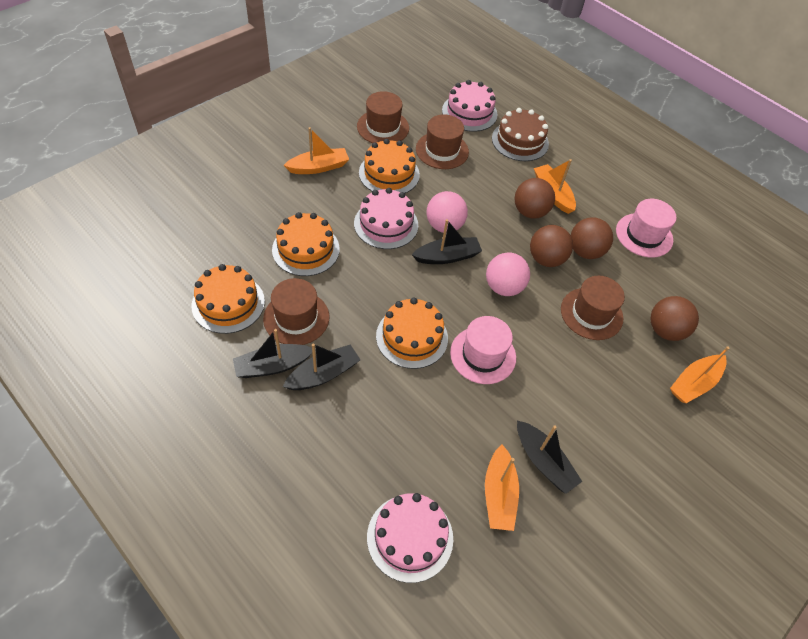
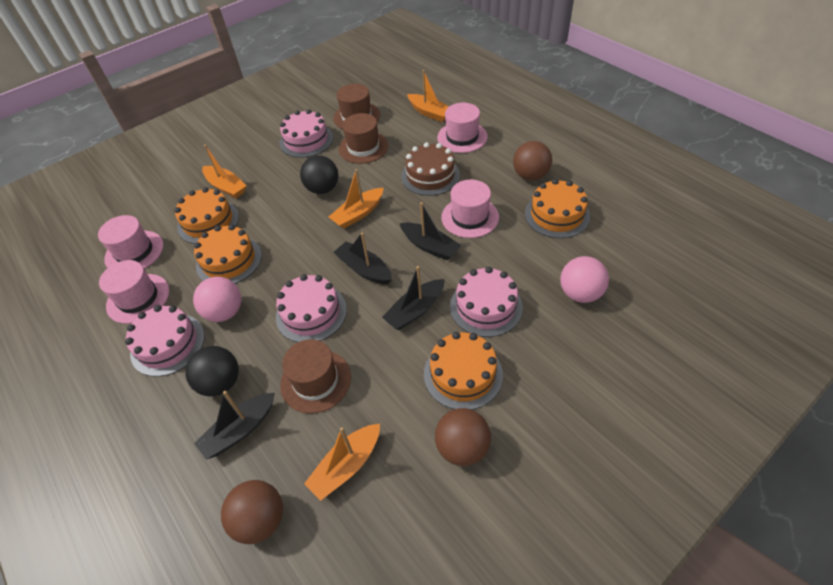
black ball: none = 0 -> [185,346,239,397] [300,155,338,194] = 2
brown ball: [514,178,555,219] [530,225,573,267] [571,217,613,259] [650,296,699,341] = 4 -> [221,480,283,544] [435,408,491,466] [513,141,552,180] = 3
brown hat: [263,278,329,345] [357,91,409,143] [416,114,469,169] [561,276,625,340] = 4 -> [280,339,351,414] [333,84,380,129] [339,113,389,164] = 3
pink cake: [354,188,418,249] [367,493,453,583] [442,80,498,132] = 3 -> [125,305,205,377] [276,274,347,342] [280,109,333,158] [450,267,523,337] = 4
pink hat: [450,316,516,384] [616,199,676,257] = 2 -> [98,215,164,269] [99,260,169,324] [437,103,487,153] [441,180,499,238] = 4

